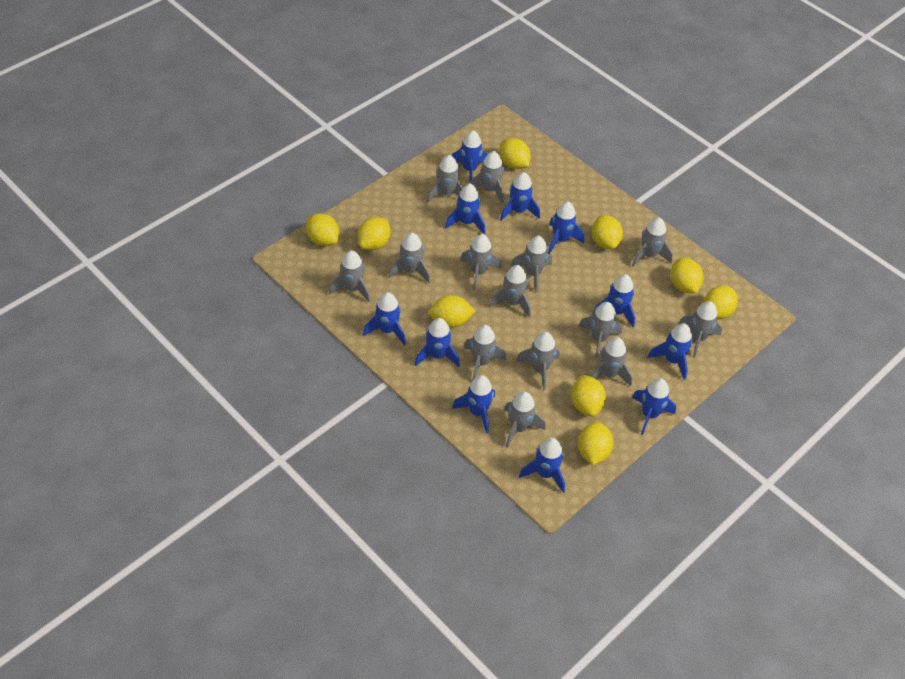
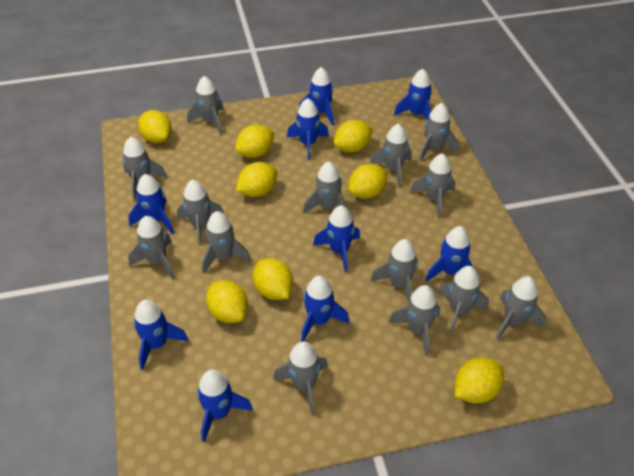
blue rocket: [363,292,406,345] [415,318,460,367] [445,184,486,234] [452,131,488,181] [452,375,495,434] [500,172,540,221] [519,438,565,493] [548,202,584,254] [593,274,636,327] [632,378,676,435] [648,323,693,380] = 11 -> [128,174,174,234] [133,300,188,370] [197,369,253,442] [287,98,329,160] [299,67,334,126] [301,276,349,342] [313,205,360,272] [394,69,432,120] [425,226,473,282] = 9
yellow lemon: [306,213,339,246] [357,217,390,250] [428,295,475,328] [499,138,531,169] [571,375,606,417] [578,422,613,465] [592,215,623,249] [671,258,703,293] [704,286,738,319] = 9 -> [138,110,172,143] [206,280,248,323] [235,124,274,158] [236,162,277,197] [253,258,293,300] [333,120,373,152] [348,164,387,199] [455,357,504,403] = 8

